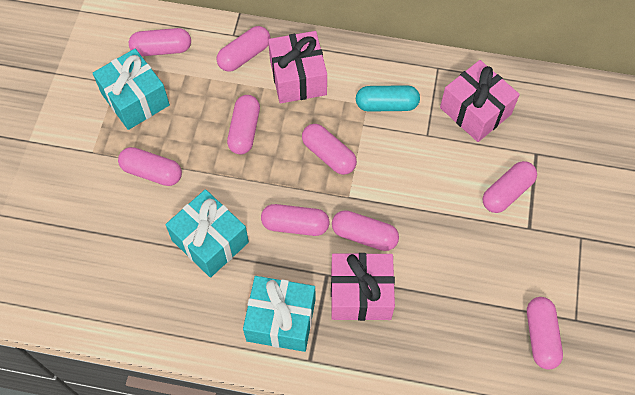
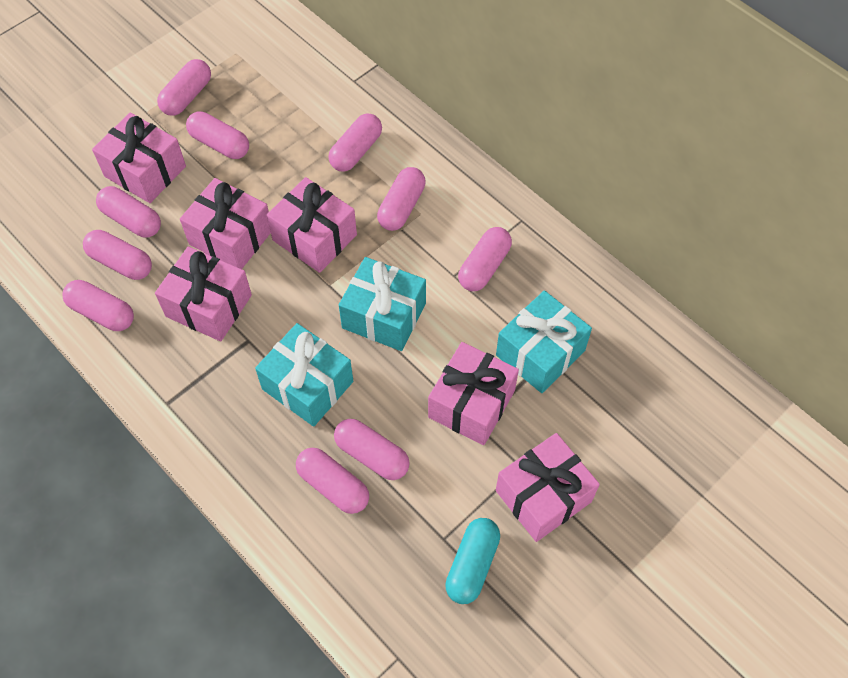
pink capsule: [118,147,182,186] [129,28,191,56] [216,26,271,72] [227,95,260,154] [261,204,329,236] [302,124,357,175] [332,210,399,251] [483,161,537,213] [527,297,563,370] = 9 -> [63,280,134,331] [83,230,152,280] [96,186,161,237] [157,59,211,116] [186,111,249,159] [296,448,369,514] [328,113,382,172] [334,419,410,480] [377,167,426,231] [458,227,512,291] = 10
pink gift: [268,31,327,103] [331,253,395,321] [440,60,520,142] = 3 -> [92,113,186,203] [155,246,252,341] [180,178,271,269] [267,177,357,273] [428,342,519,445] [496,433,600,542] = 6

